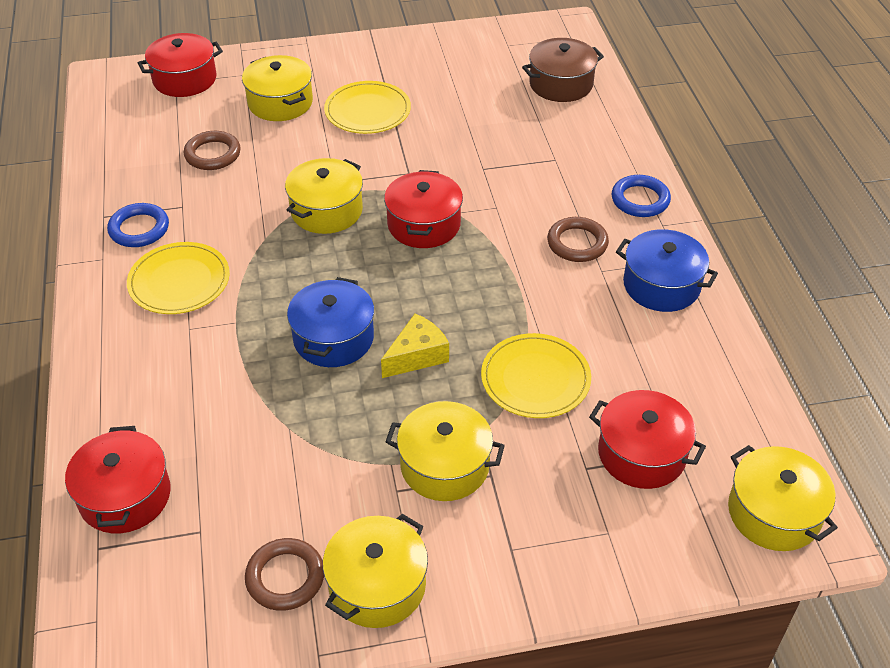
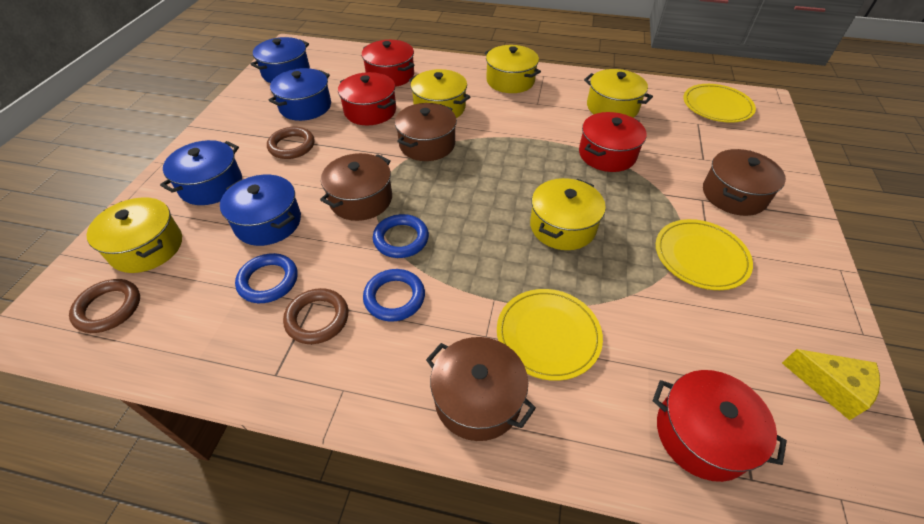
blue pot: [287,277,374,367] [616,229,718,312] = 2 -> [160,140,242,205] [220,175,301,246] [251,37,310,83] [269,68,331,121] = 4
blue ring: [107,203,169,247] [612,175,671,217] = 2 -> [235,253,297,303] [363,269,425,322] [373,214,429,258] = 3
brown pot: [522,38,604,102] = 1 -> [320,153,392,221] [395,103,457,161] [426,337,536,441] [703,149,786,216] = 4

